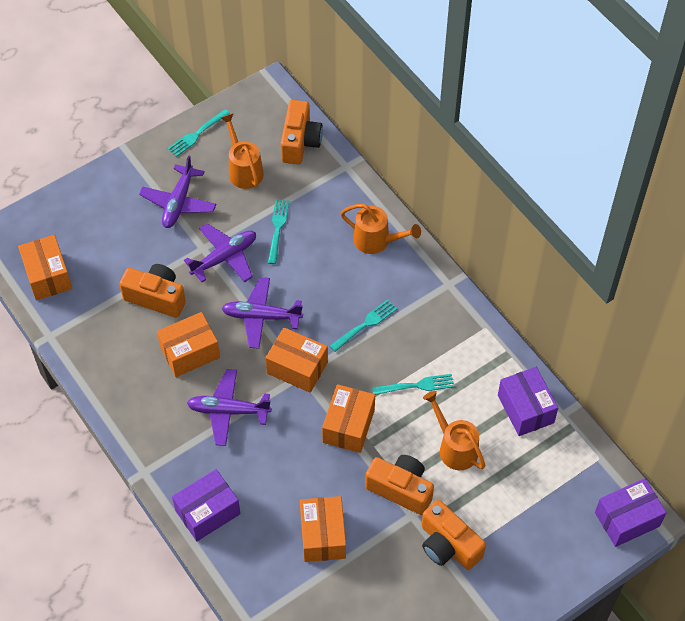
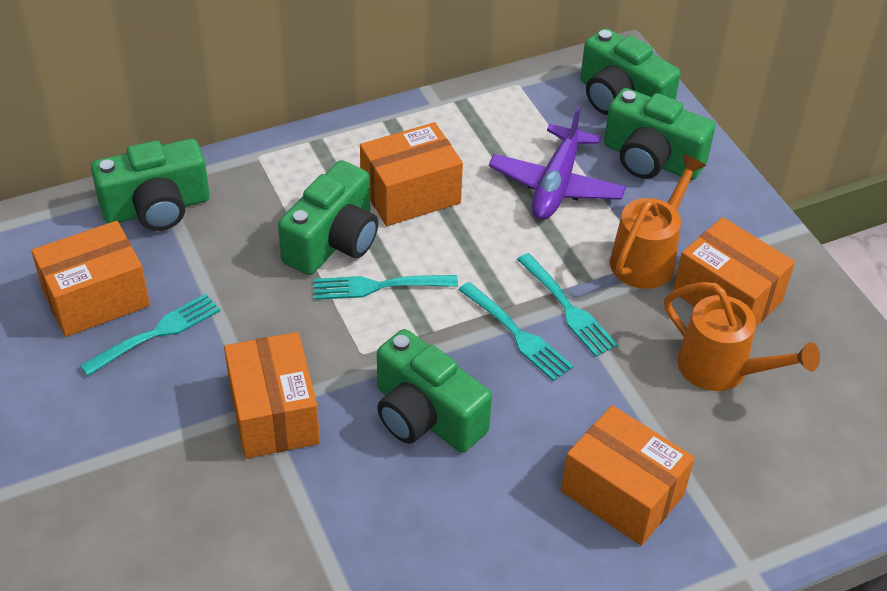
green camera: none = 0 -> [91,139,210,231] [278,160,378,275] [377,329,492,453] [580,28,681,115] [604,88,715,180] = 5
orange camera: [119,264,186,318] [280,100,323,164] [365,455,434,515] [421,500,486,570] = 4 -> none = 0
orange watering can: [221,114,264,189] [341,204,421,254] [423,391,486,470] = 3 -> [610,154,706,289] [664,282,820,391] = 2
purple box: [172,469,241,541] [498,367,558,436] [595,478,667,547] = 3 -> none = 0
purple plane: [139,155,216,228] [184,223,256,282] [187,369,272,446] [222,277,303,349] = 4 -> [489,105,626,220] = 1

